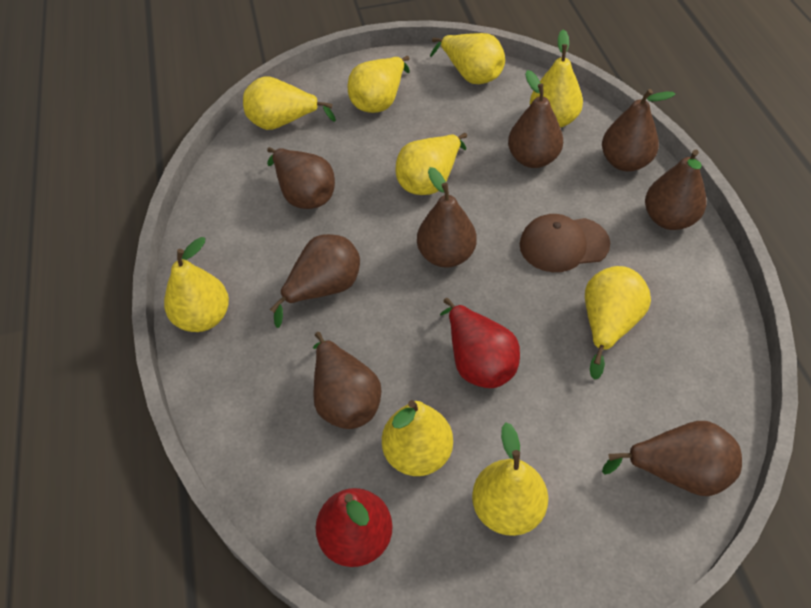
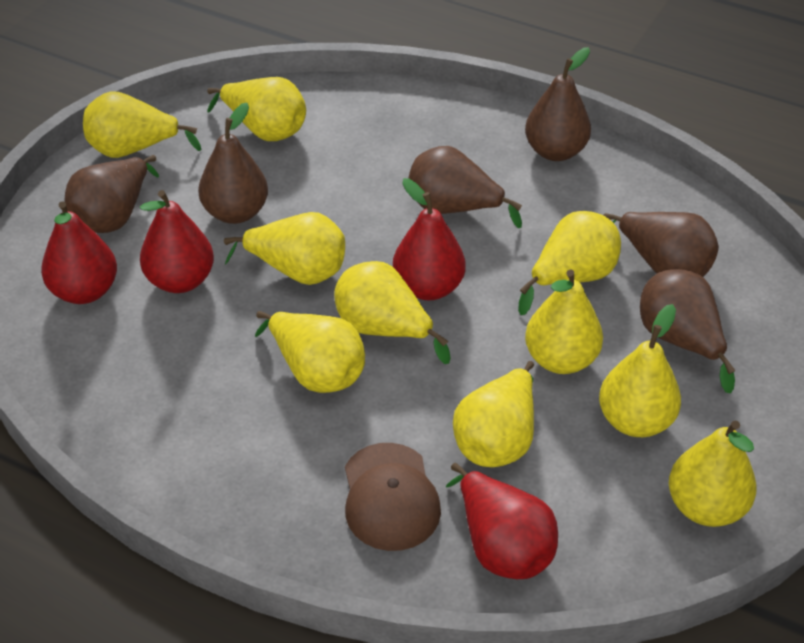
brown pear: [267,147,335,209] [270,234,360,328] [313,332,381,429] [417,167,477,268] [508,70,563,168] [602,89,675,172] [602,421,742,496] [645,150,706,230] = 8 -> [64,155,159,233] [198,103,268,224] [409,146,522,228] [525,47,591,161] [603,212,719,277] [640,269,736,393] = 6
red pear: [316,488,393,567] [440,298,520,388] = 2 -> [41,201,117,304] [140,190,214,293] [393,178,466,300] [446,463,558,579] = 4
yellow pear: [164,237,229,332] [243,76,336,130] [348,56,410,113] [382,400,453,476] [395,133,467,195] [430,33,505,84] [472,422,548,536] [530,30,583,128] [585,266,651,380] = 9 -> [83,91,202,158] [207,77,306,141] [224,212,345,285] [255,311,365,393] [334,261,451,364] [453,361,534,467] [518,211,621,315] [525,270,603,374] [599,304,681,437] [669,420,757,527] = 10

